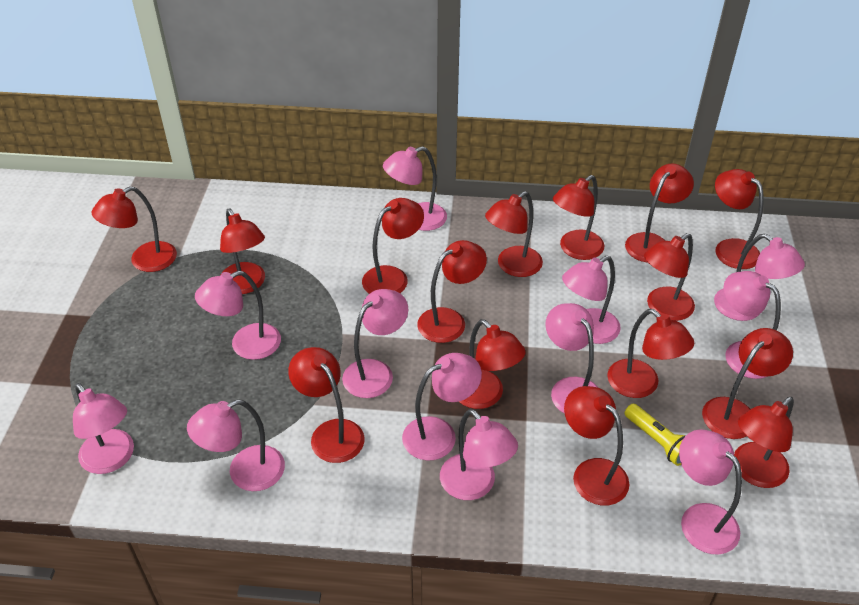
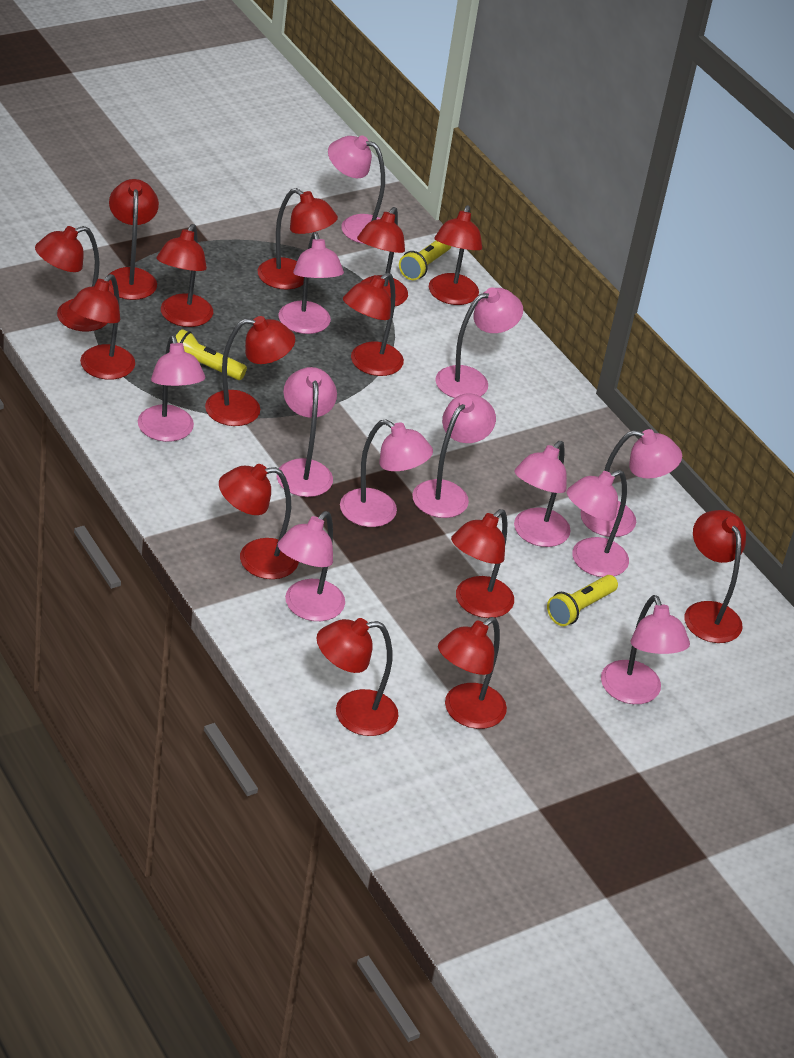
red lamp: [92,186,177,272] [220,209,265,294] [288,347,365,463] [362,198,424,294] [417,240,487,343] [459,319,526,409] [485,191,543,277] [553,175,604,260] [564,386,629,505] [607,309,694,398] [625,163,694,263] [644,233,695,321] [702,328,793,439] [715,169,764,269] [734,397,794,488] = 15 -> [35,226,107,331] [69,274,135,380] [107,179,159,300] [157,224,213,327] [205,316,295,426] [219,464,299,579] [258,188,338,289] [317,618,398,736] [343,273,404,376] [357,207,408,306] [429,205,482,305] [438,617,507,729] [451,509,514,618] [685,510,746,643] = 14
yellow flashlight: [625,404,686,466] = 1 -> [175,329,247,380] [399,241,452,280] [547,575,618,626] = 3

